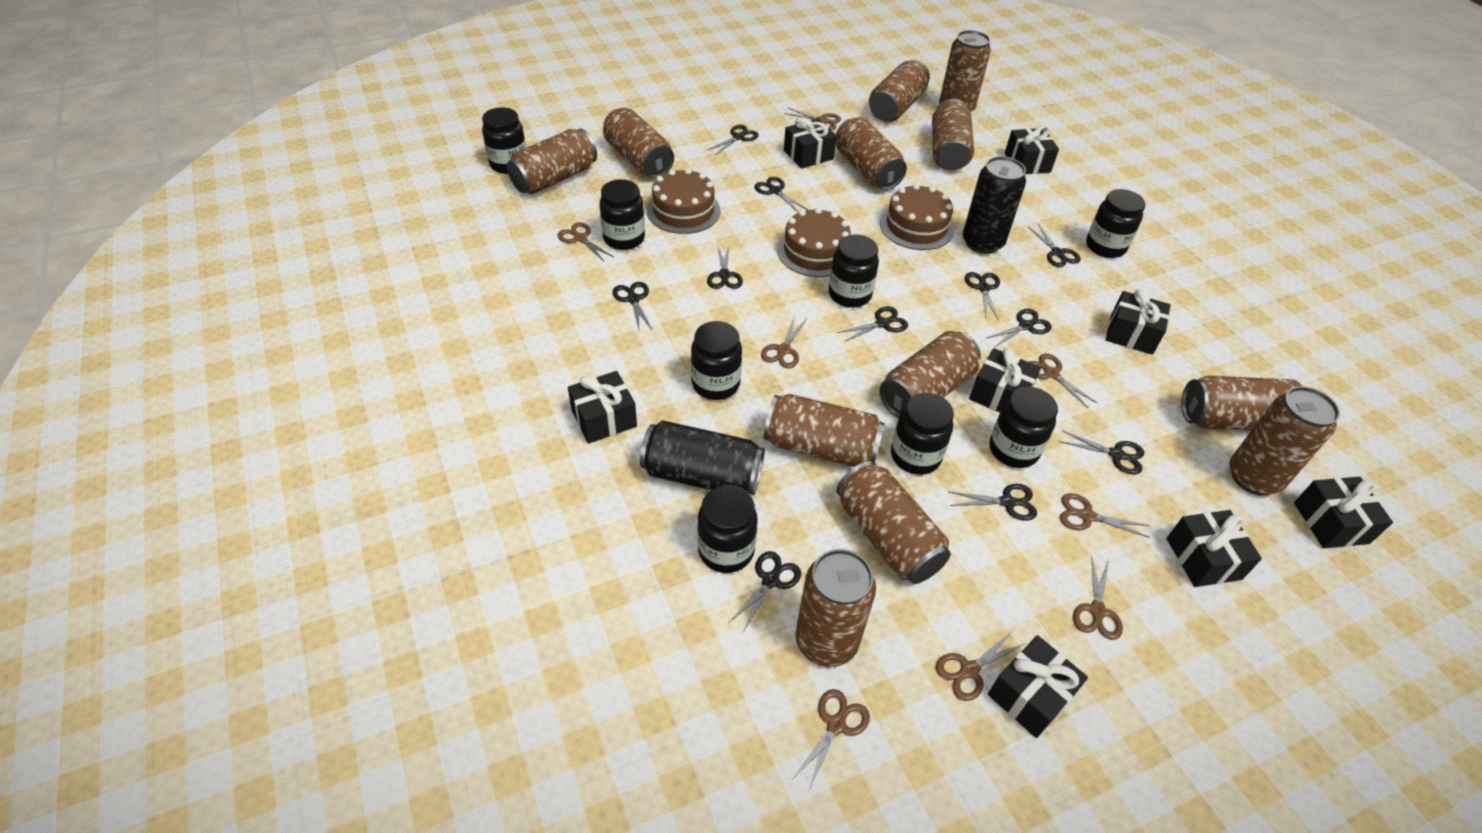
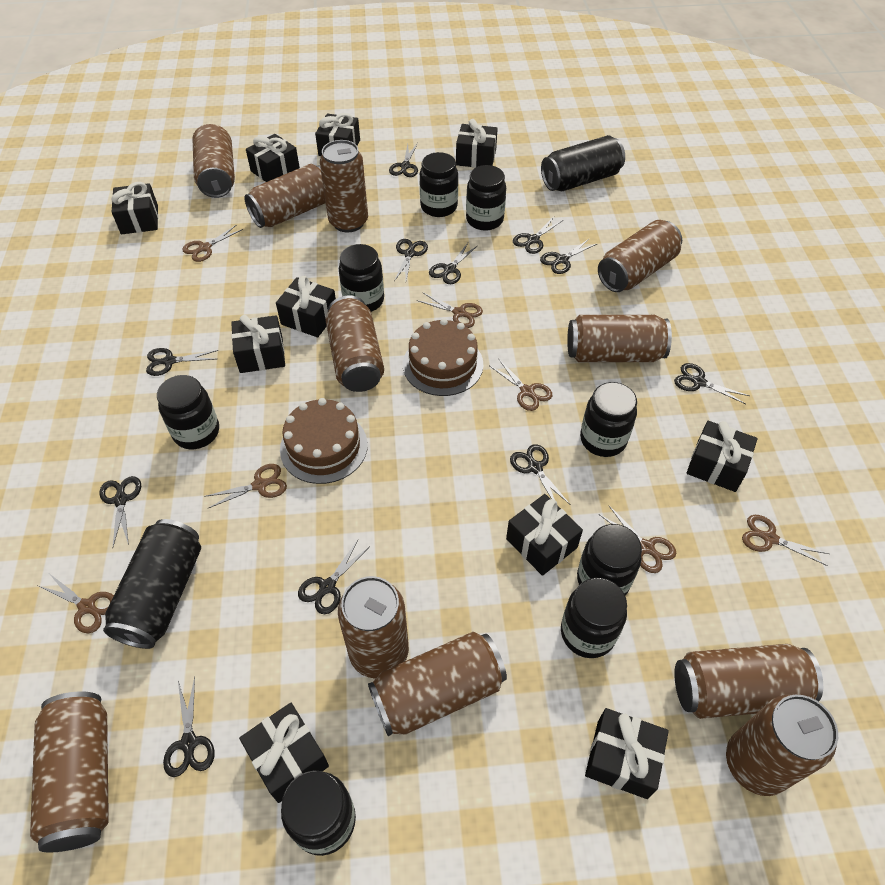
black gift: [568,371,637,444] [784,117,837,169] [969,348,1041,413] [988,635,1088,738] [1005,125,1059,174] [1106,289,1170,355] [1166,510,1262,587] [1294,477,1393,548] = 8 -> [111,182,158,234] [231,315,285,373] [239,703,329,803] [246,134,300,182] [276,276,336,338] [315,113,360,156] [456,119,498,168] [506,494,583,576] [585,708,669,799] [686,421,758,492] = 10
brown cake: [647,168,720,234] [777,208,851,277] [880,184,954,250] = 3 -> [280,398,368,484] [403,318,483,396] = 2
brown can: [507,129,597,194] [603,108,674,178] [764,394,885,467] [795,549,876,667] [836,117,907,190] [836,461,951,584] [869,60,930,122] [880,331,981,418] [932,99,974,171] [939,30,991,112] [1181,376,1302,431] [1230,386,1340,495] = 12 -> [30,692,109,852] [192,124,235,198] [244,164,326,228] [320,140,368,233] [326,296,384,392] [338,576,409,679] [368,632,507,736] [567,315,672,362] [598,220,682,292] [674,644,823,719] [726,695,838,796] = 11
brown scissors: [557,222,614,261] [761,315,806,368] [783,107,841,130] [792,689,870,790] [935,631,1026,701] [1029,353,1097,408] [1060,493,1150,538] [1073,555,1123,640] = 8 -> [38,574,114,633] [182,225,243,262] [204,464,287,508] [416,292,483,328] [490,358,552,411] [598,505,676,573] [742,515,829,566] = 7

